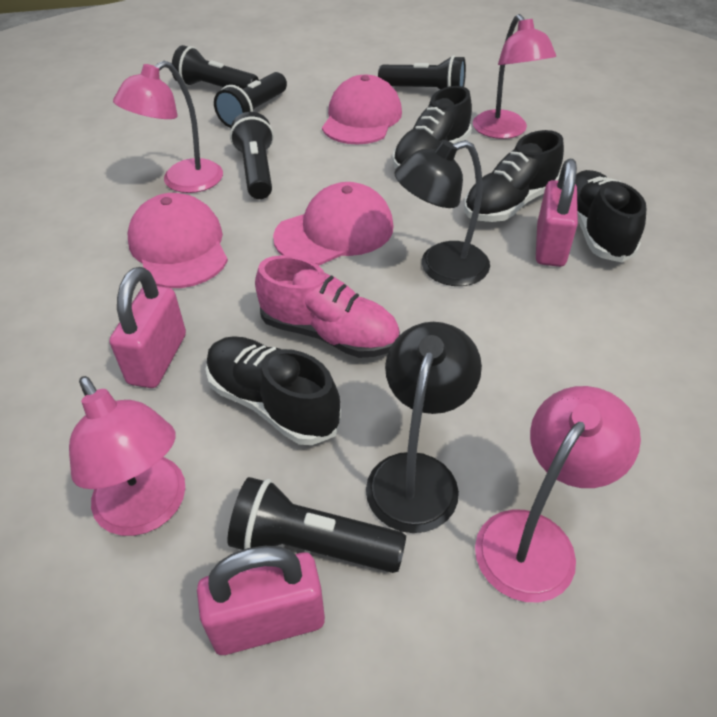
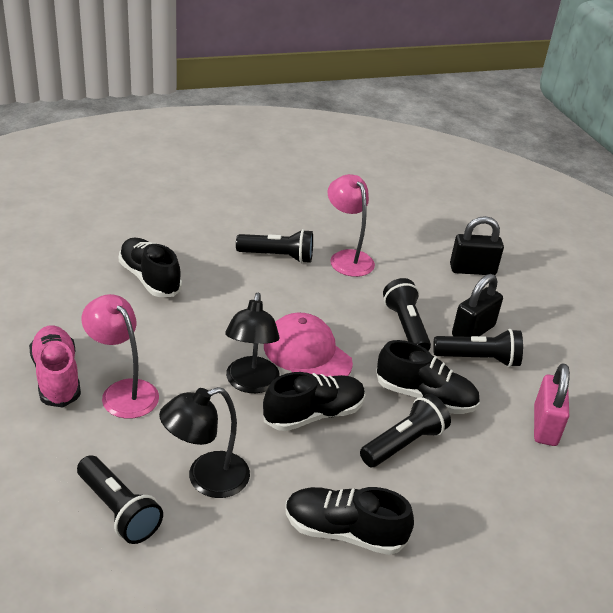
black padlock: none = 0 -> [450,216,504,275] [452,274,503,337] = 2
pink cap: [128,193,228,288] [273,182,393,265] [322,75,402,145] = 3 -> [264,313,353,377] = 1
pink lamp: [69,376,185,536] [113,61,223,193] [473,14,556,139] [475,386,641,602] = 4 -> [81,294,159,419] [327,174,375,277] = 2
pink padlock: [109,267,186,388] [197,546,325,655] [536,159,578,267] = 3 -> [534,363,570,446] = 1

